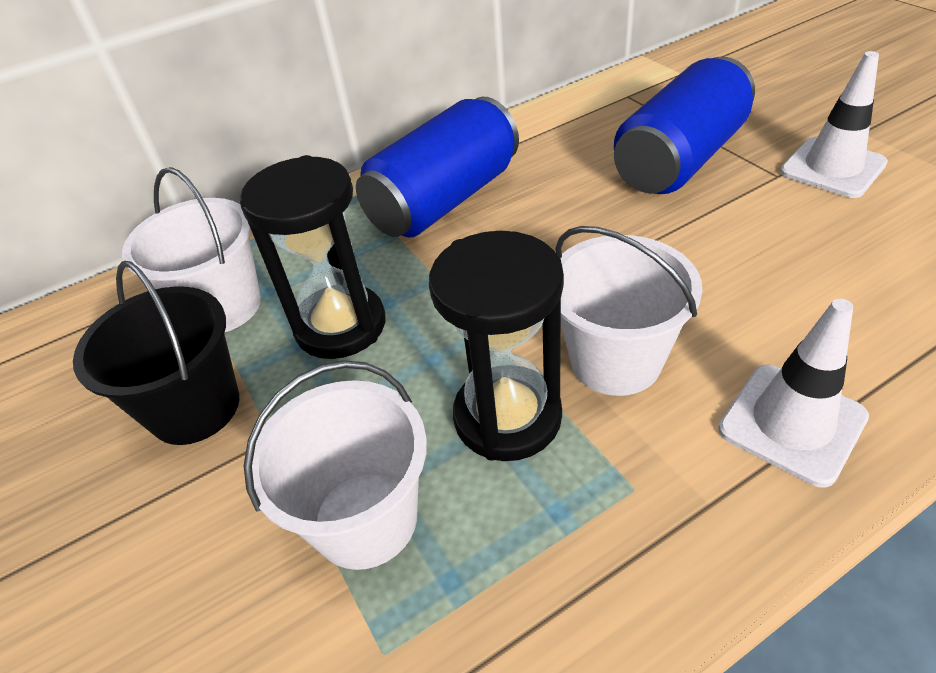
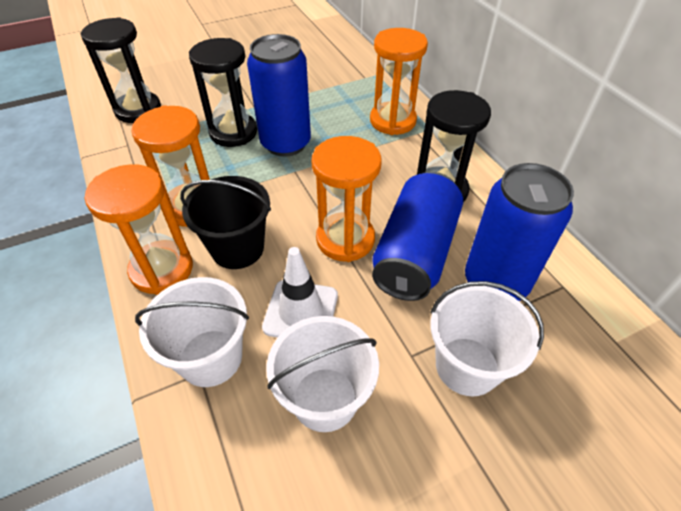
black hourglass: [240,155,385,359] [429,231,564,461] = 2 -> [80,17,161,123] [189,38,257,147] [417,90,491,202] = 3
blue can: [356,97,519,237] [614,57,755,194] = 2 -> [247,34,311,157] [372,172,463,301] [465,163,574,301] = 3
orange hourglass: none = 0 -> [85,164,193,295] [131,105,210,227] [312,136,382,262] [370,28,428,135] = 4
white traffic cone: [718,299,869,488] [780,51,888,198] = 2 -> [262,247,338,338] = 1

